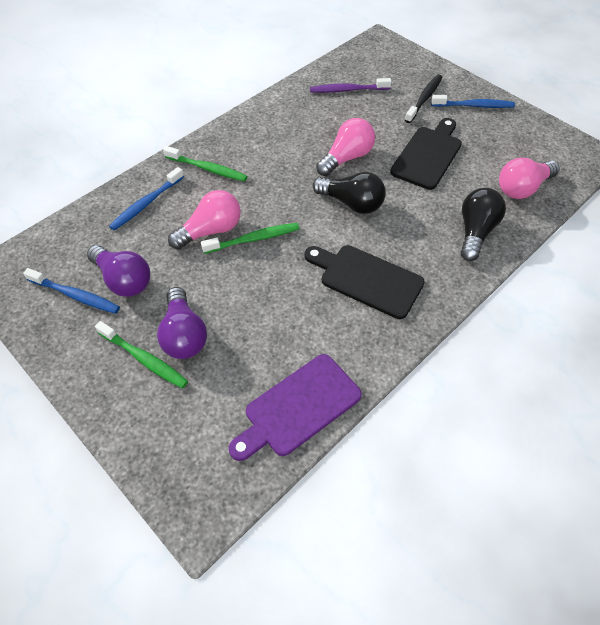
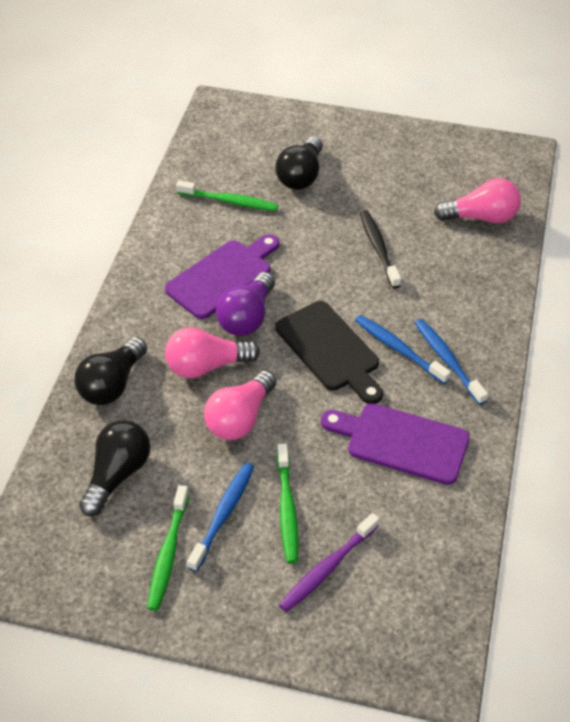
black cutting board: [304,245,425,319] [390,118,462,190] = 2 -> [275,301,383,404] = 1
black light bulb: [313,172,386,214] [460,188,506,261] = 2 -> [74,337,147,405] [79,420,151,516] [276,136,323,190] = 3
purple cutting board: [229,354,362,461] = 1 -> [165,234,279,319] [321,403,470,485] = 2
purple light bulb: [87,245,150,297] [157,287,207,359] = 2 -> [216,272,275,336] = 1

